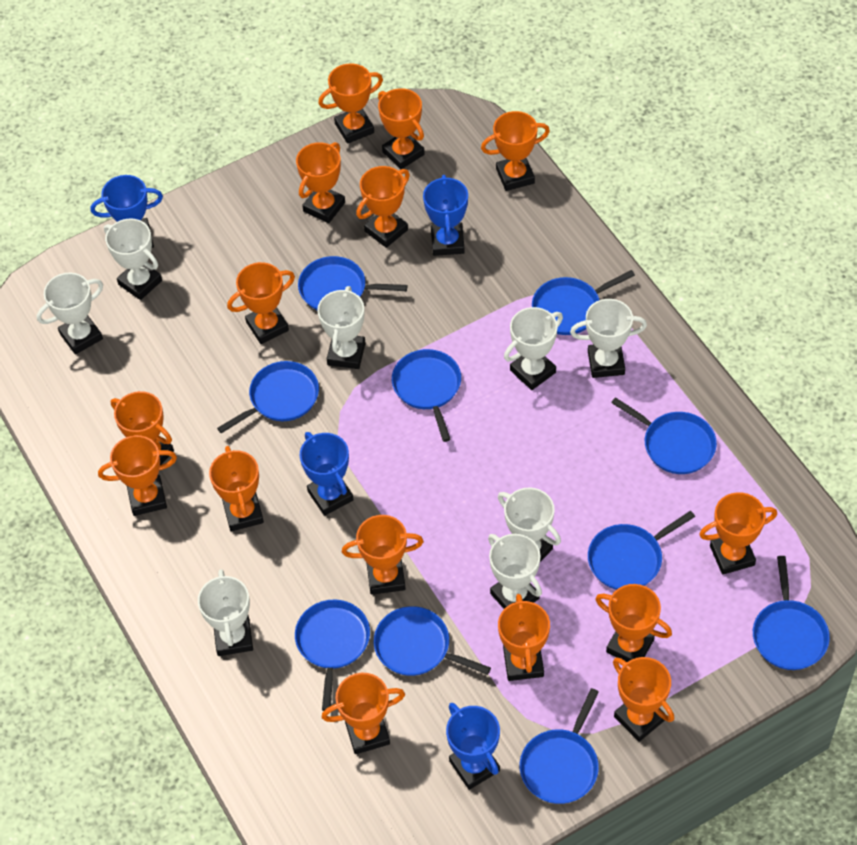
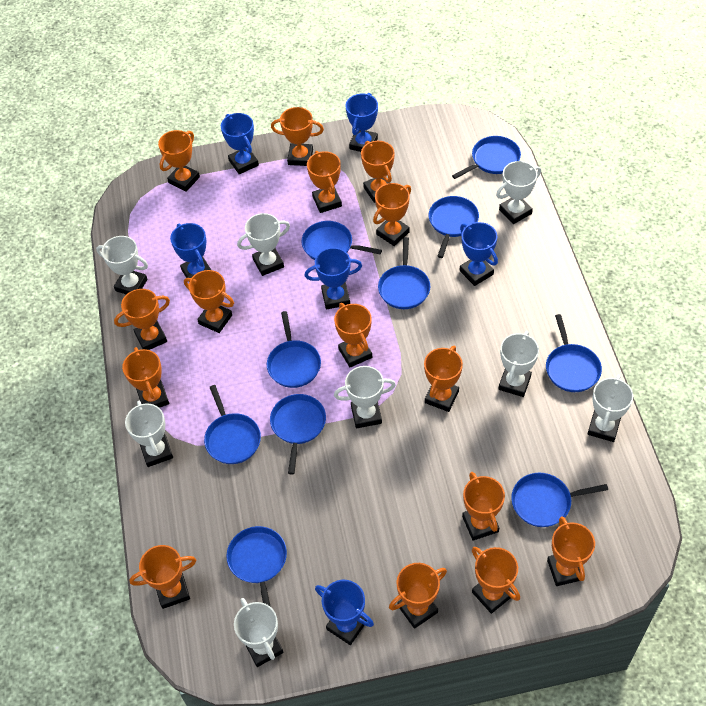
blue trophy: [91,175,163,248] [300,432,354,516] [423,175,468,256] [446,703,500,790] = 4 -> [170,223,211,278] [221,113,259,174] [304,248,362,309] [315,580,374,645] [346,93,378,152] [460,222,498,286] = 6

